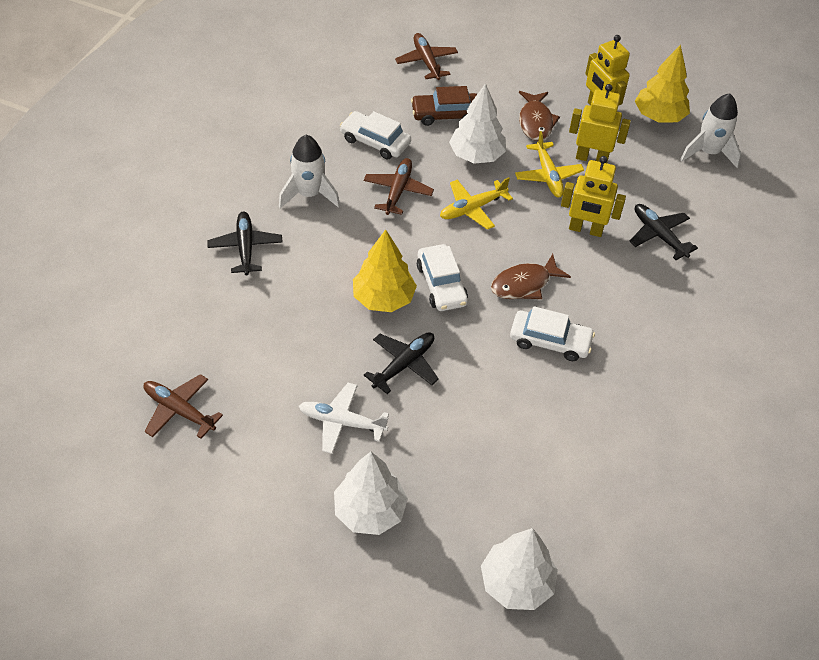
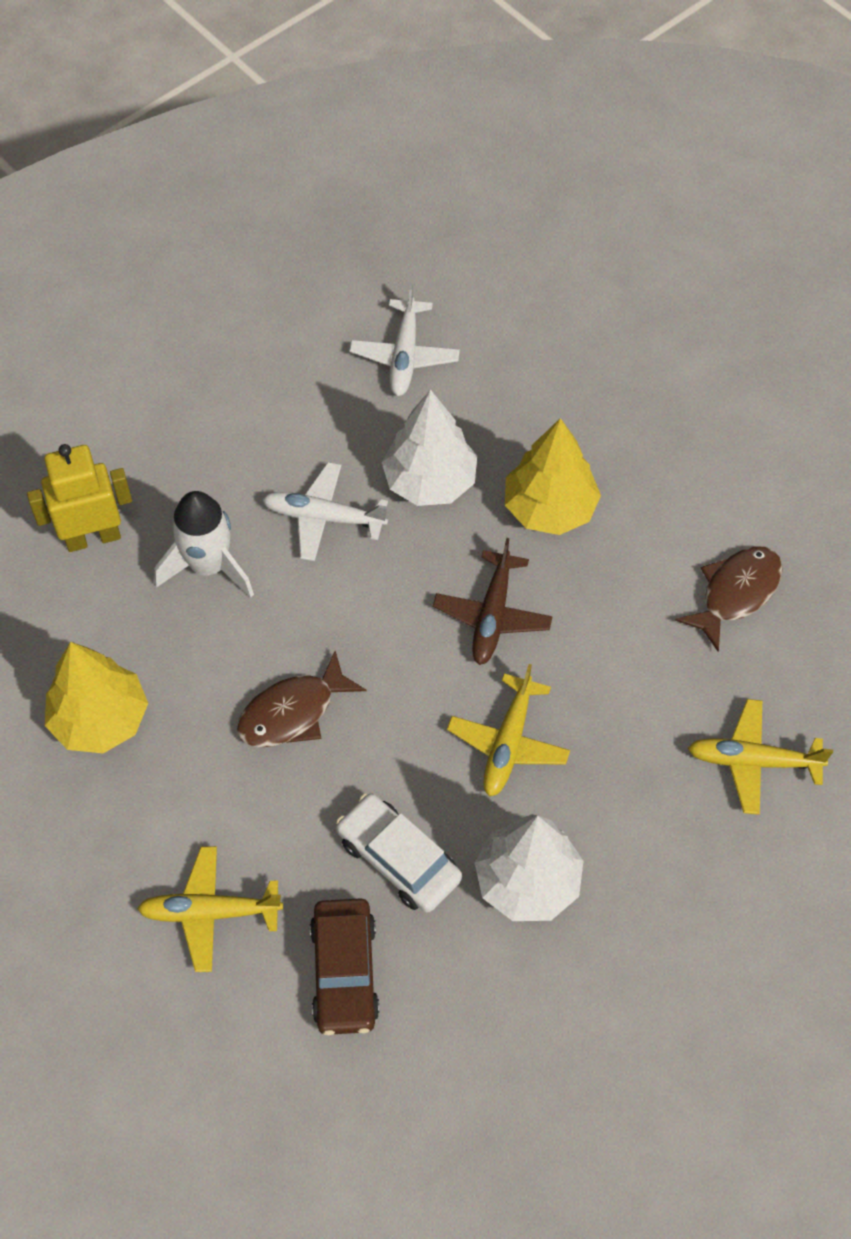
black plane: [207,211,283,275] [364,332,439,394] [630,204,698,260] = 3 -> none = 0
brown plane: [144,374,223,439] [364,158,434,215] [395,33,458,80] = 3 -> [433,538,553,665] = 1
white car: [340,111,411,159] [417,244,468,311] [510,306,595,361] = 3 -> [336,793,462,912] = 1
white plane: [299,383,389,454] = 1 -> [262,462,388,561] [349,283,460,396] = 2
white rocket: [279,135,340,208] [680,93,741,168] = 2 -> [154,491,254,598] = 1
white tree: [334,452,408,535] [449,83,506,164] [481,528,558,610] = 3 -> [382,390,477,506] [475,814,583,921] = 2
yellow plane: [440,177,513,230] [515,131,584,197] = 2 -> [137,846,283,972] [447,664,570,797] [688,699,833,815] = 3
yellow robot: [561,156,626,237] [569,84,631,163] [585,35,630,106] = 3 -> [27,444,132,552] = 1

